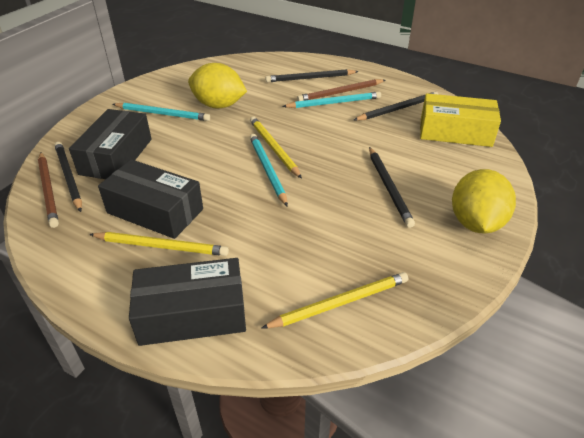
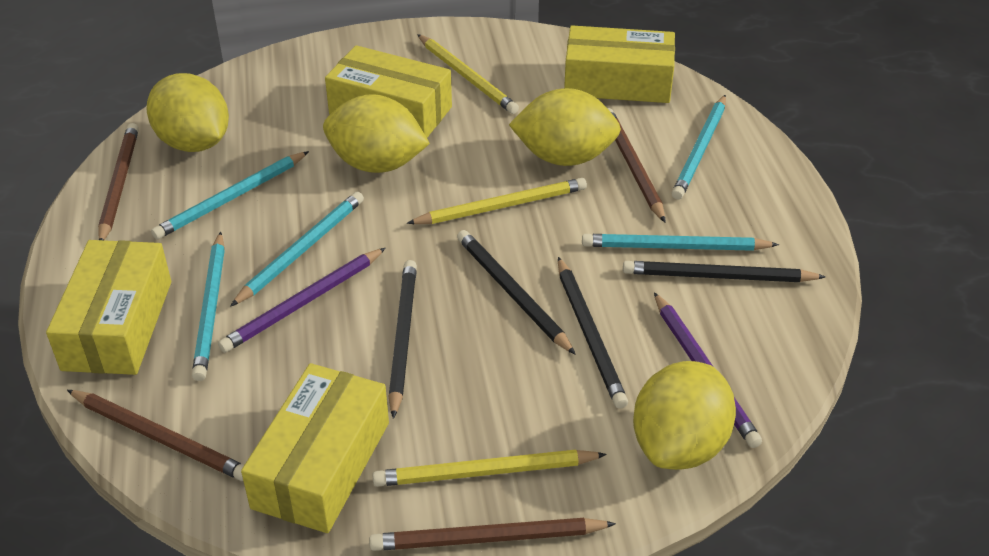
black box: [69,109,152,179] [98,159,203,239] [129,258,246,346] = 3 -> none = 0
brown pencil: [38,152,59,228] [297,79,385,101] = 2 -> [67,390,244,481] [98,123,139,240] [369,518,616,551] [608,108,665,222] = 4
purple pencil: none = 0 -> [218,248,386,353] [654,292,762,448] = 2
turquoise pencil: [113,102,210,121] [250,134,288,207] [282,92,381,108] = 3 -> [151,151,309,239] [192,232,225,381] [230,192,364,307] [582,234,779,251] [672,95,726,200] = 5
yellow box: [420,93,501,147] = 1 -> [46,240,171,375] [241,363,389,533] [325,45,452,138] [564,26,675,103] = 4
yellow lemon: [188,63,247,109] [452,169,516,234] = 2 -> [147,73,229,152] [323,94,430,173] [509,88,621,166] [633,361,736,470] = 4

